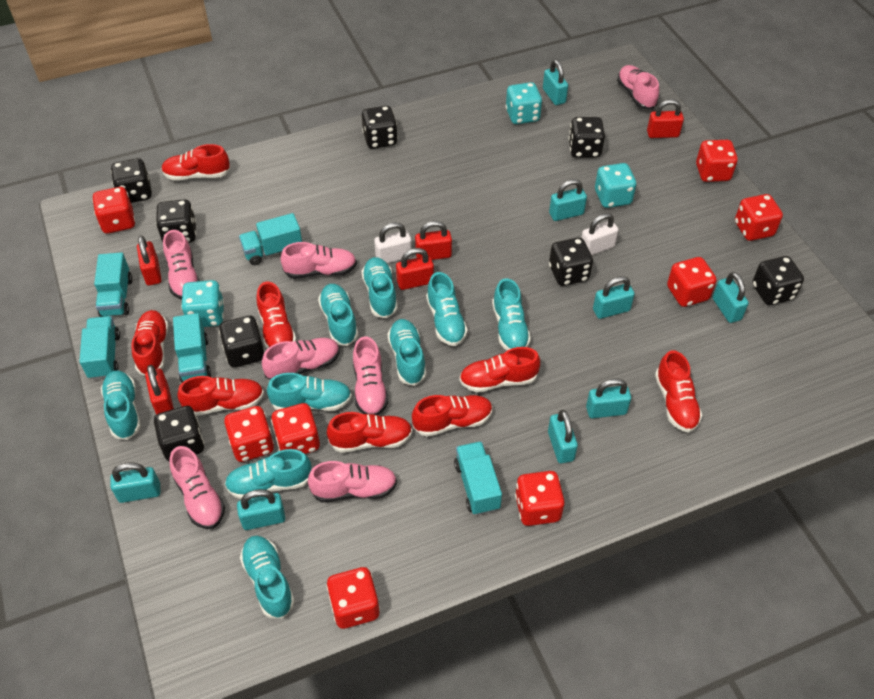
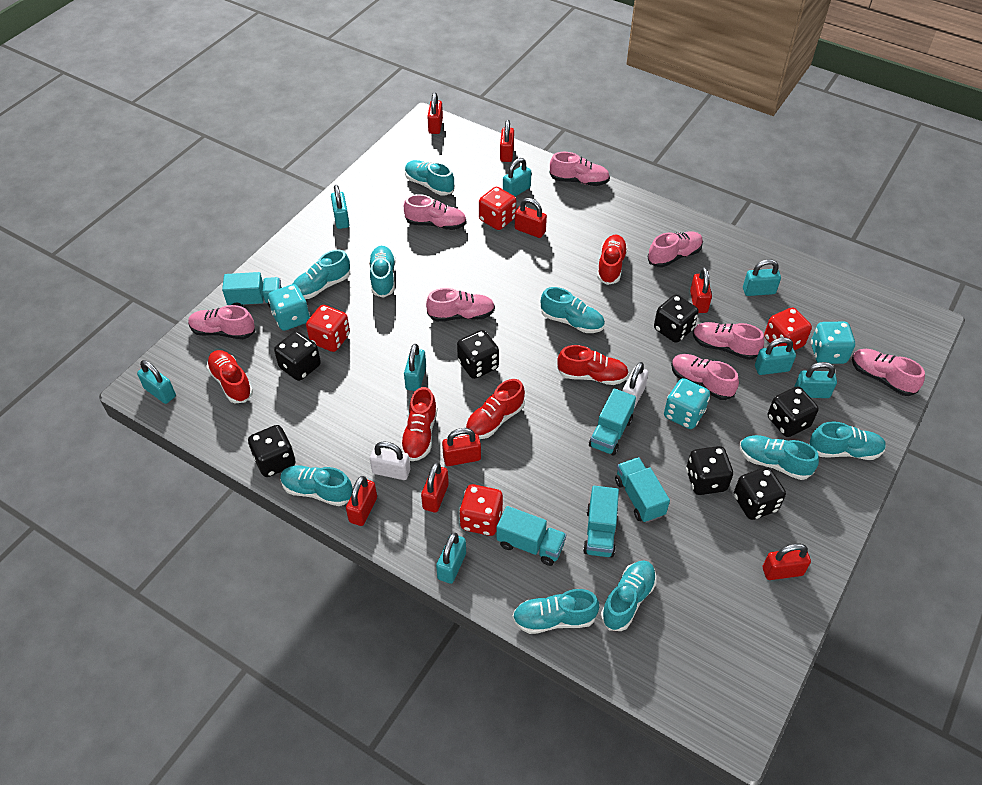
black dice: [111,158,152,203] [154,406,204,462] [156,199,196,243] [219,316,265,367] [362,106,398,149] [549,238,593,286] [569,117,605,158] [752,256,804,305] = 8 -> [248,425,296,477] [274,331,321,381] [457,330,499,379] [654,295,698,343] [686,446,733,495] [734,467,786,520] [768,386,819,437] = 7
pink shoe: [163,230,200,299] [170,446,225,529] [262,338,340,380] [280,242,357,279] [308,461,397,502] [353,336,388,415] [617,65,659,110] = 7 -> [188,305,255,339] [404,194,466,230] [426,288,495,322] [550,152,610,186] [648,231,703,268] [671,354,739,400] [693,322,764,360] [852,349,925,396] = 8
red dice: [92,187,135,234] [224,406,274,462] [271,403,320,454] [326,567,380,629] [515,471,565,526] [667,257,717,307] [696,140,738,182] [735,194,783,241] = 8 -> [306,305,350,352] [459,484,503,536] [479,187,516,230] [764,307,812,351] = 4
red padlock: [137,235,162,286] [145,365,174,415] [396,248,434,290] [415,221,452,260] [647,99,684,138] = 5 -> [346,476,377,526] [421,463,449,513] [427,92,443,134] [442,428,481,466] [500,120,514,162] [515,198,547,238] [690,267,712,313] [763,543,811,580] = 8
red shoe: [131,310,169,375] [161,144,231,181] [177,376,264,416] [256,281,296,349] [327,412,413,453] [412,395,493,437] [459,347,540,393] [655,350,702,433] = 8 -> [206,350,253,404] [400,387,438,461] [466,379,525,439] [557,345,629,385] [597,235,628,285] = 5

